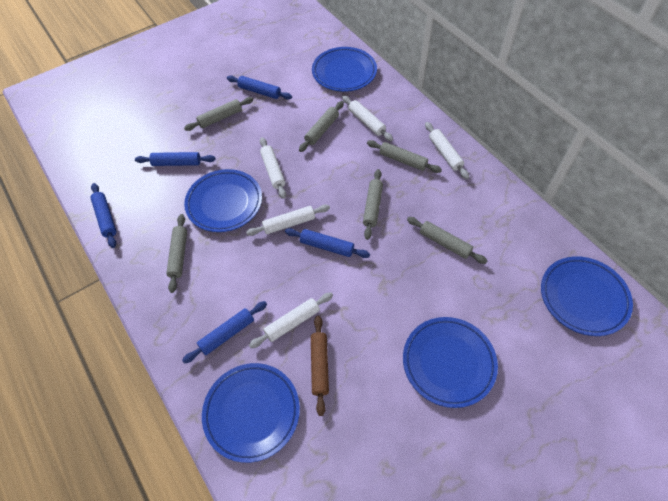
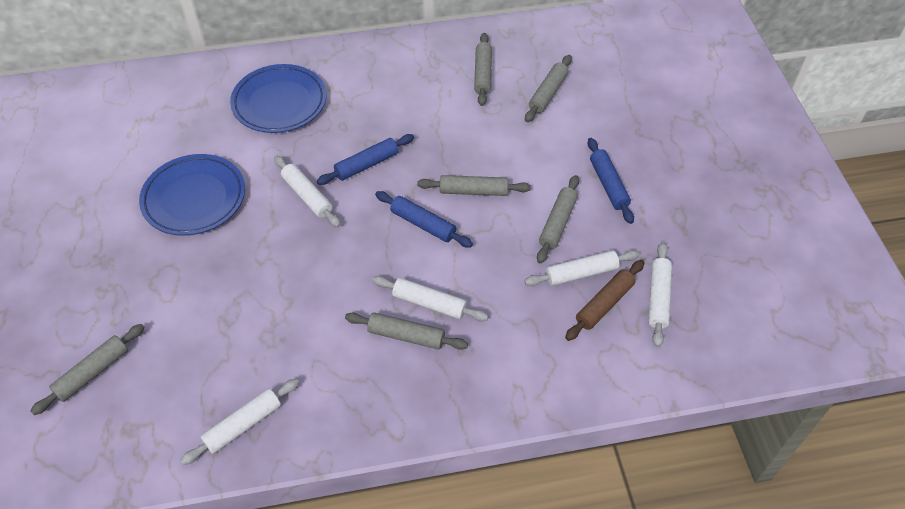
blue plate: [184,169,262,232] [202,363,300,463] [312,47,377,92] [403,317,498,408] [541,256,633,336] = 5 -> [139,154,245,236] [230,64,326,133] = 2
blue rolling pin: [91,183,116,248] [135,152,216,166] [182,301,267,364] [227,75,292,99] [285,228,370,258] = 5 -> [317,134,414,185] [375,191,473,248] [588,138,634,224] = 3

